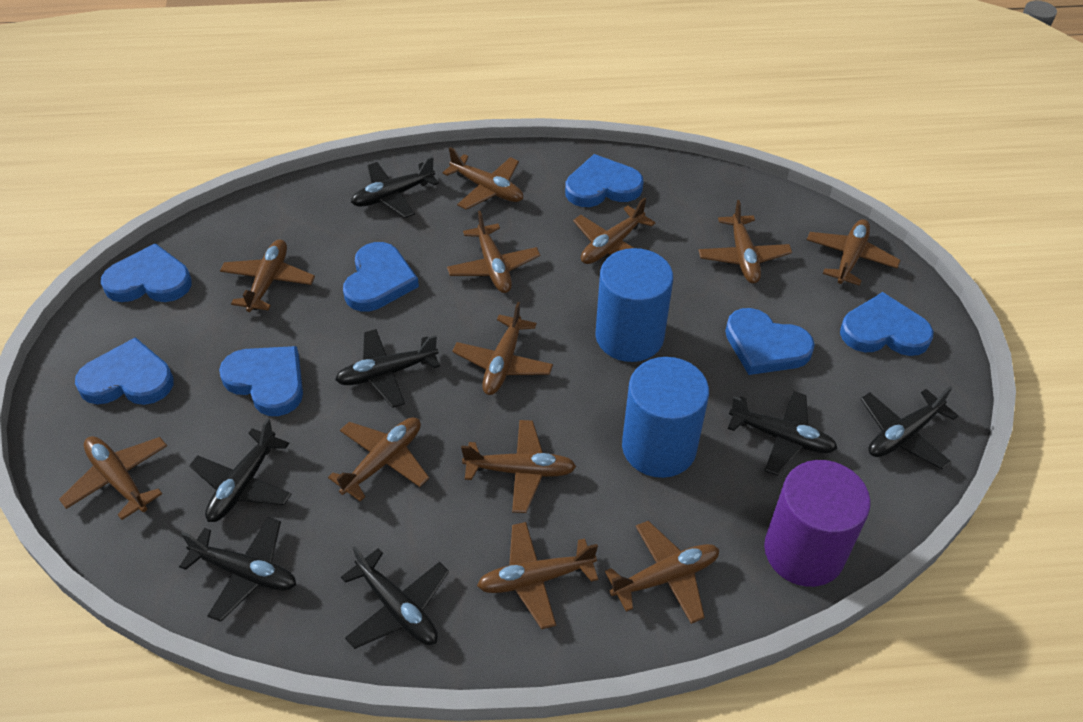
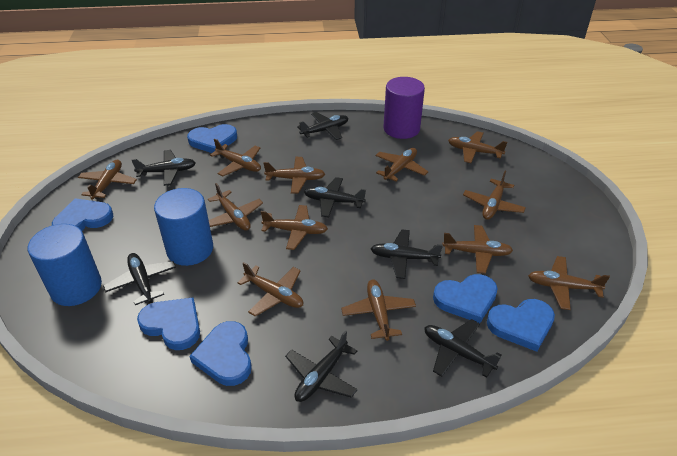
blue heart: [75,337,174,405] [101,243,192,302] [219,346,303,416] [343,242,419,312] [565,154,643,207] [725,308,815,375] [840,292,933,356] = 7 -> [52,198,113,231] [137,297,200,350] [187,124,237,153] [189,321,252,386] [433,274,498,323] [487,299,555,352] = 6

